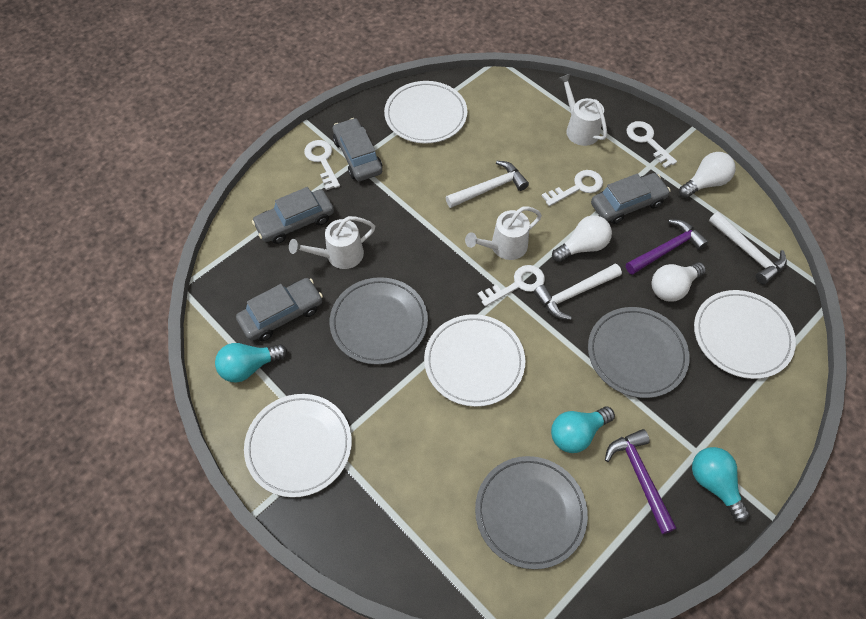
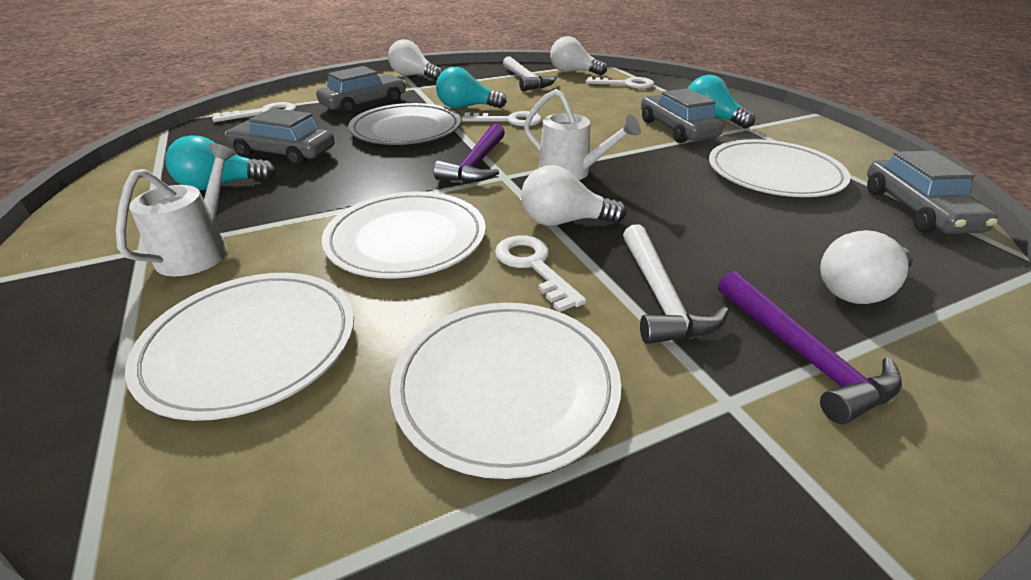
grey plate: [330,277,428,365] [475,456,588,569] [588,307,690,398] = 3 -> [348,103,461,145] = 1
white hammer: [446,161,529,208] [534,263,622,320] [709,212,787,284] = 3 -> [503,56,557,91] [623,224,729,344] = 2
white light bulb: [552,215,612,262] [652,262,706,302] [679,152,736,198] = 3 -> [388,39,442,81] [521,165,626,226] [550,36,607,76] [820,230,913,304] = 4
white watering can: [289,216,375,269] [465,206,542,260] [558,74,607,146] = 3 -> [116,143,236,276] [524,89,641,180] = 2

